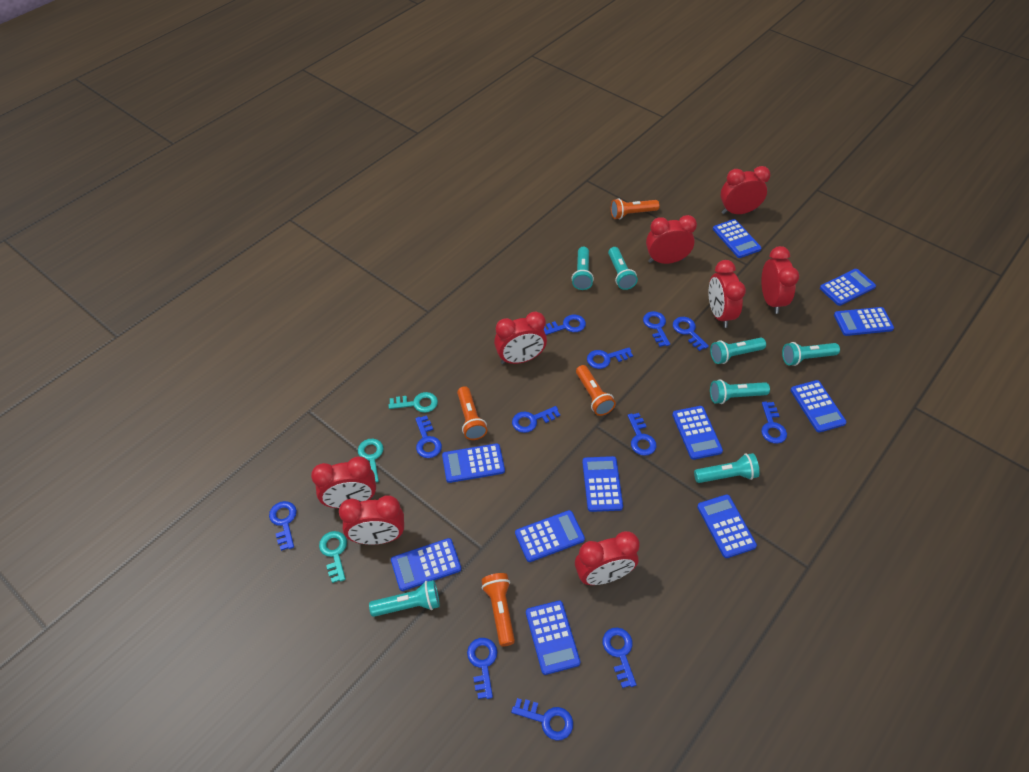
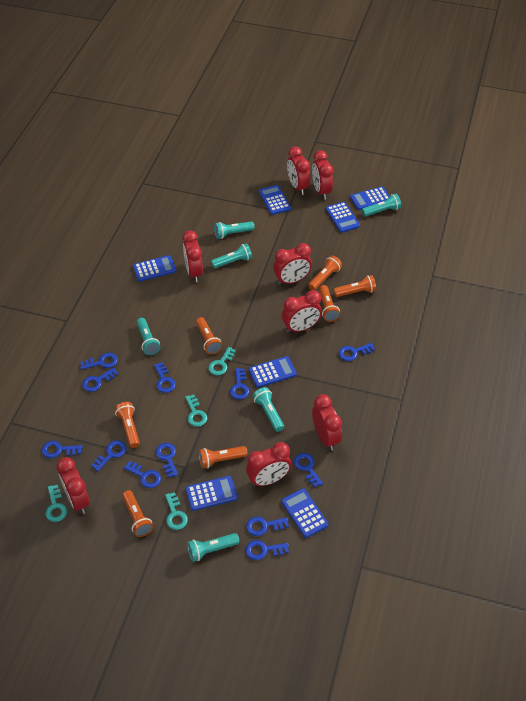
blue calculator: [391,538,461,591] [442,443,505,483] [515,510,585,562] [526,601,580,675] [582,456,623,512] [672,406,723,460] [697,494,757,558] [713,219,761,258] [790,380,847,433] [820,269,876,306] [834,307,894,336] = 11 -> [133,255,176,282] [186,476,238,511] [249,356,297,388] [259,185,291,215] [281,488,328,538] [326,202,360,233] [350,187,390,210] = 7
orange flashlight: [457,386,487,440] [481,573,515,646] [576,365,616,416] [611,198,660,219] = 4 -> [115,402,140,448] [122,490,153,537] [196,317,222,355] [199,446,248,469] [308,255,342,290] [319,285,340,322] [333,275,376,297] = 7
turquoise flashlight: [369,580,440,617] [572,247,594,290] [608,247,638,290] [694,453,760,483] [710,338,766,364] [710,379,770,404] [782,342,840,366] = 7 -> [137,318,160,355] [187,533,240,562] [211,243,252,268] [214,221,255,239] [253,387,284,432] [362,194,401,217] = 6
turquoise key: [319,531,347,583] [358,439,384,482] [389,392,438,413] = 3 -> [46,485,67,522] [165,492,188,530] [185,395,207,427] [208,347,236,375] = 4

